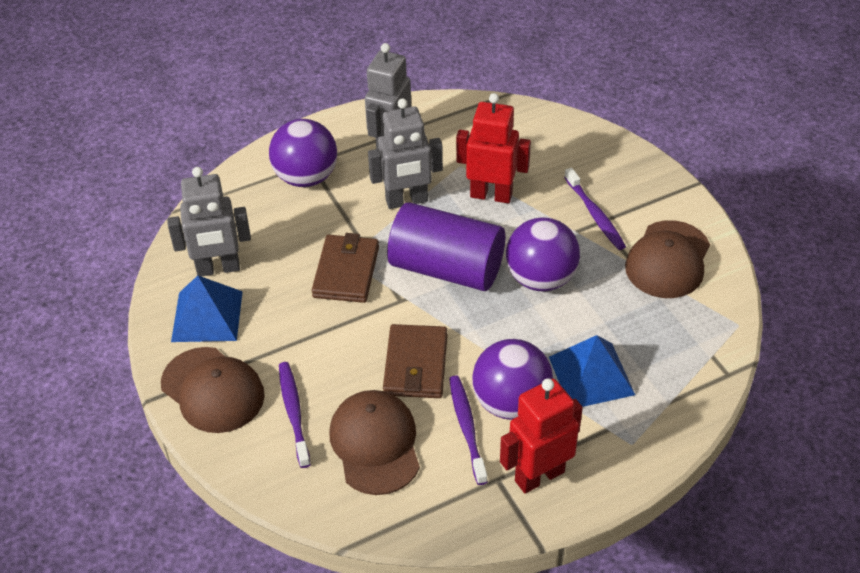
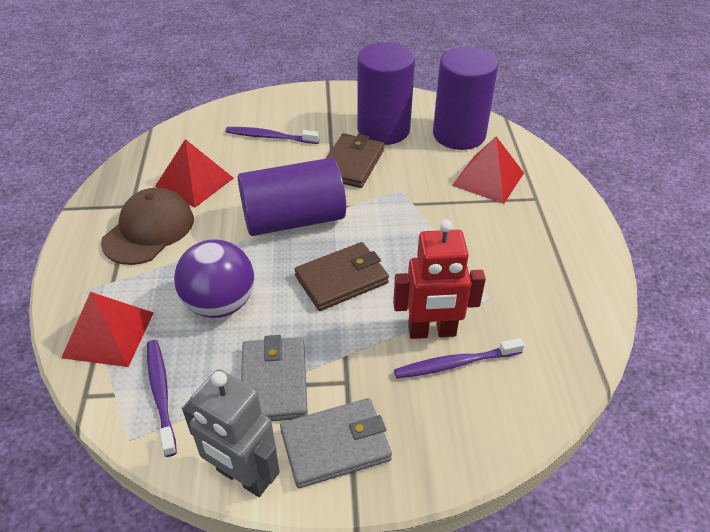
blue pyramid: [171,275,243,342] [549,335,635,407] = 2 -> none = 0
brown cap: [161,347,265,433] [329,390,420,495] [625,220,710,298] = 3 -> [101,188,194,265] = 1
grey robot: [167,167,251,276] [365,43,411,149] [368,98,443,209] = 3 -> [182,369,280,497] = 1
grey wallet: none = 0 -> [241,335,308,421] [280,398,392,488] = 2
purple ball: [269,119,337,187] [472,339,553,420] [506,218,580,291] = 3 -> [174,239,254,318] = 1
purple cylinder: [387,202,505,291] = 1 -> [238,158,346,236] [357,42,415,145] [433,47,498,150] = 3
red pyramid: none = 0 -> [61,292,154,367] [155,139,234,208] [452,136,524,204] = 3
red robot: [456,93,531,203] [500,378,583,494] = 2 -> [393,220,486,339] = 1

